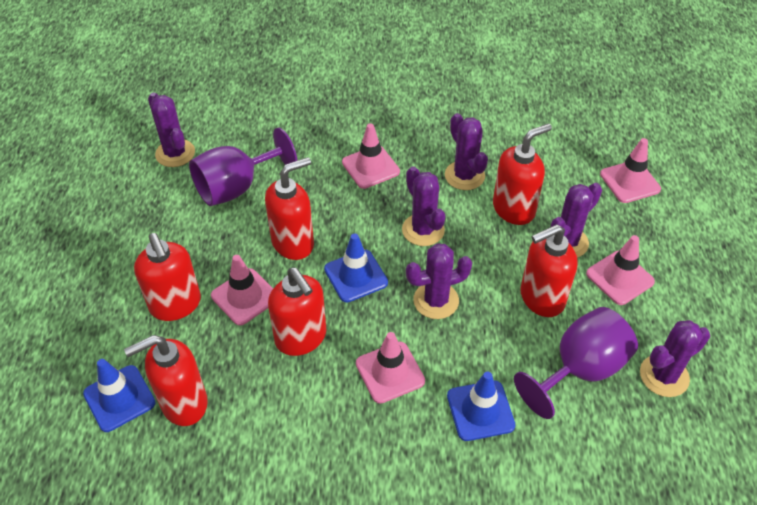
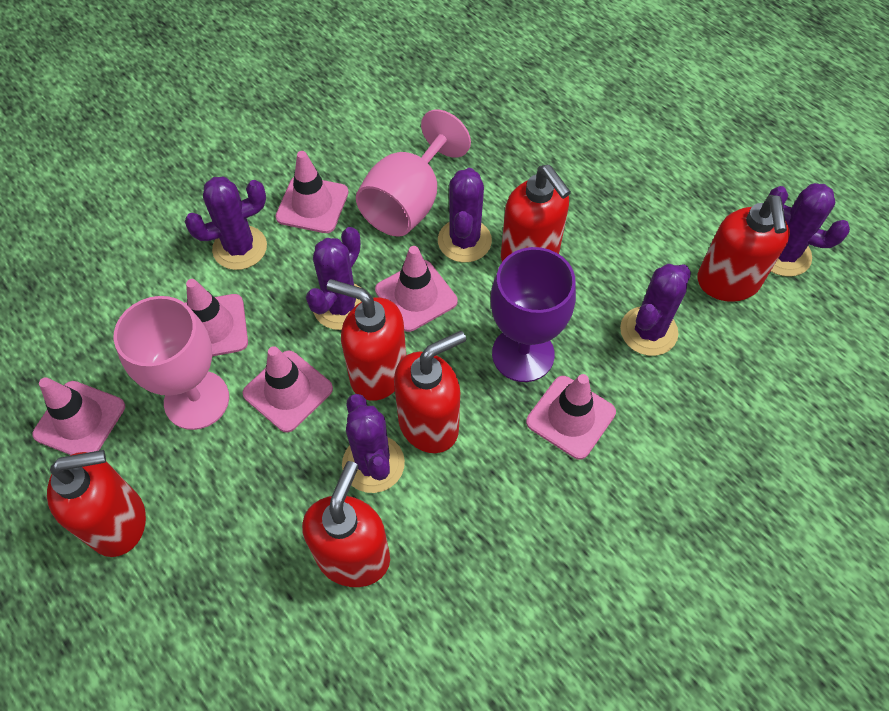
blue traffic cone: [83,359,156,432] [324,233,388,302] [447,372,516,441] = 3 -> none = 0
pink goblet: none = 0 -> [114,296,229,430] [356,110,471,237] = 2
pink traffic cone: [211,255,273,326] [342,123,400,189] [356,332,425,404] [586,235,655,305] [600,138,661,203] = 5 -> [32,377,125,455] [185,279,248,356] [242,346,333,433] [275,151,349,233] [375,246,458,332] [526,374,616,460] = 6
purple goblet: [189,128,297,206] [514,307,638,419] = 2 -> [491,247,576,382] = 1

